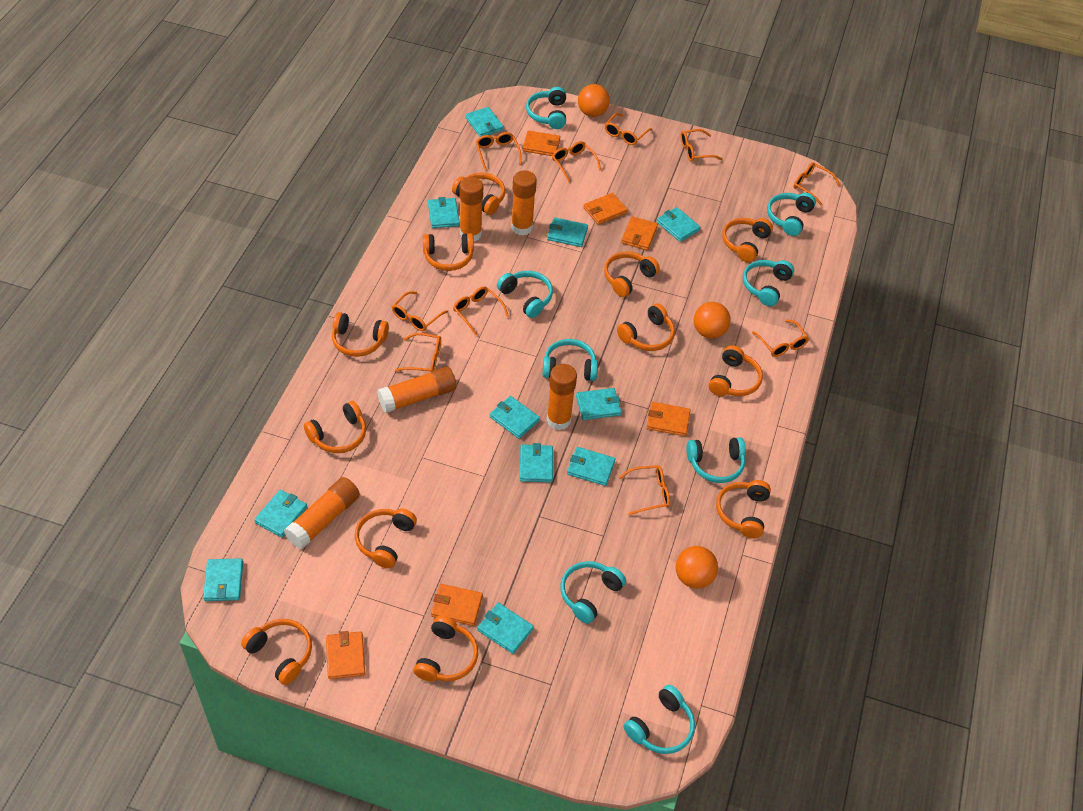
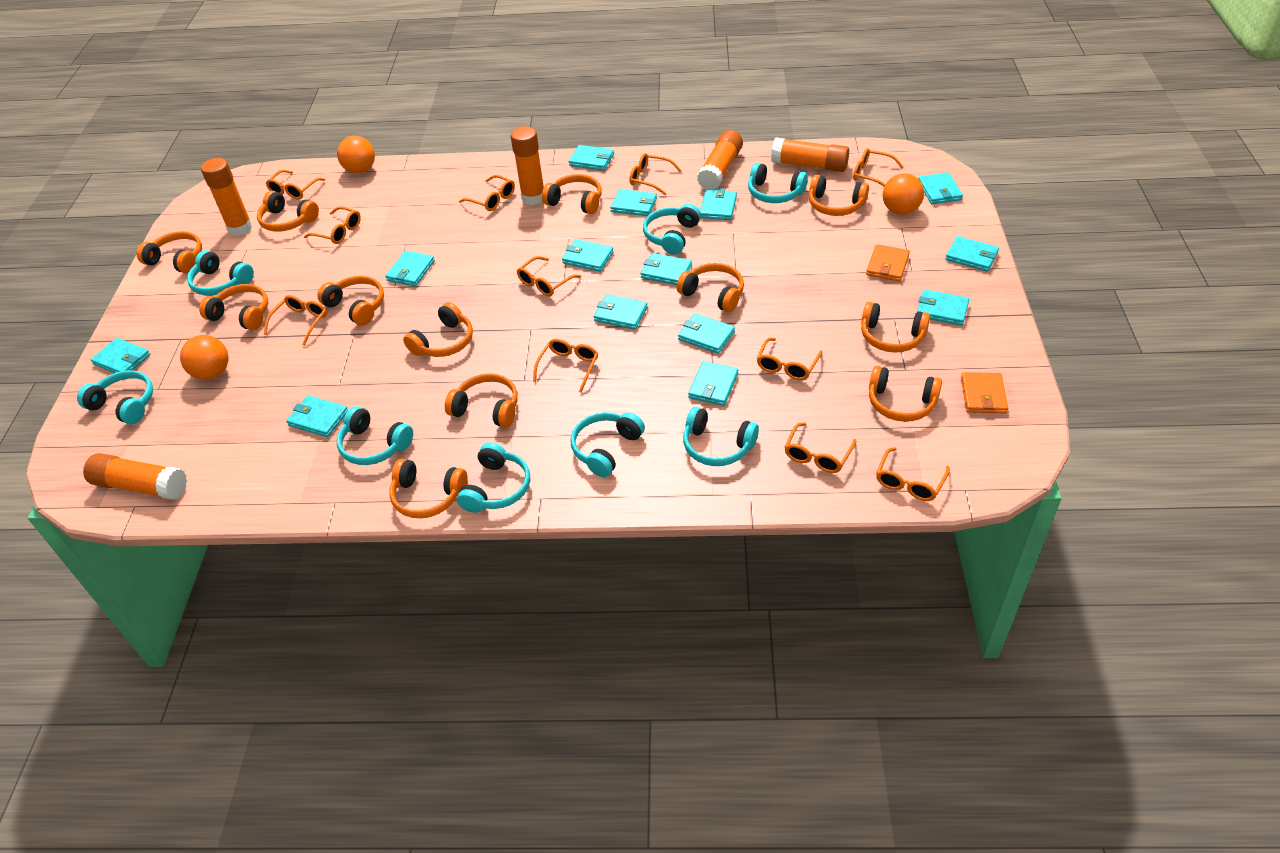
orange glasses: [392,291,448,331] [395,333,441,372] [453,286,509,335] [476,132,521,170] [552,141,601,182] [605,113,652,145] [618,465,670,515] [680,129,723,162] [752,320,809,357] [794,162,840,205] = 10 -> [264,295,327,346] [266,170,325,200] [304,206,361,244] [459,175,515,211] [516,256,581,296] [533,339,598,393] [629,153,682,195] [757,338,822,380] [785,422,856,473] [853,148,904,187] [876,447,950,501] = 11
orange wallet: [326,631,365,679] [431,584,483,626] [522,130,560,156] [583,193,628,225] [621,216,658,250] [647,402,691,436] = 6 -> [866,244,910,282] [961,372,1008,414] = 2
turquoise wallet: [203,558,243,601] [254,490,307,538] [428,197,460,228] [465,107,504,137] [477,603,534,654] [490,396,540,439] [520,443,553,482] [547,217,588,247] [567,447,615,486] [576,388,622,420] [656,207,701,242] = 11 -> [91,338,150,373] [286,395,348,437] [386,251,435,286] [562,239,614,272] [569,145,614,171] [594,294,648,330] [610,189,657,216] [640,253,692,285] [678,314,735,354] [688,361,738,406] [700,188,737,220] [917,289,969,326] [918,172,963,204] [945,236,999,272] = 14

